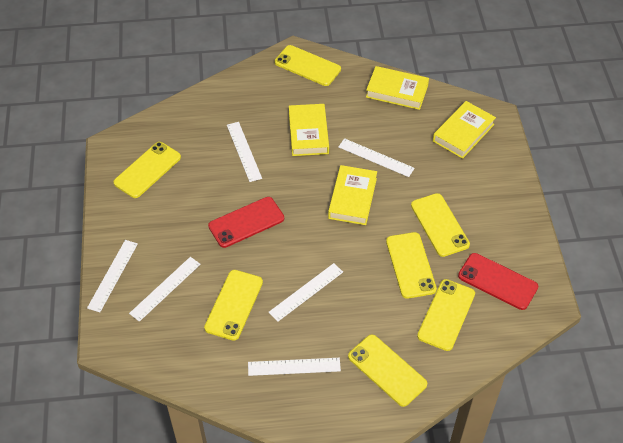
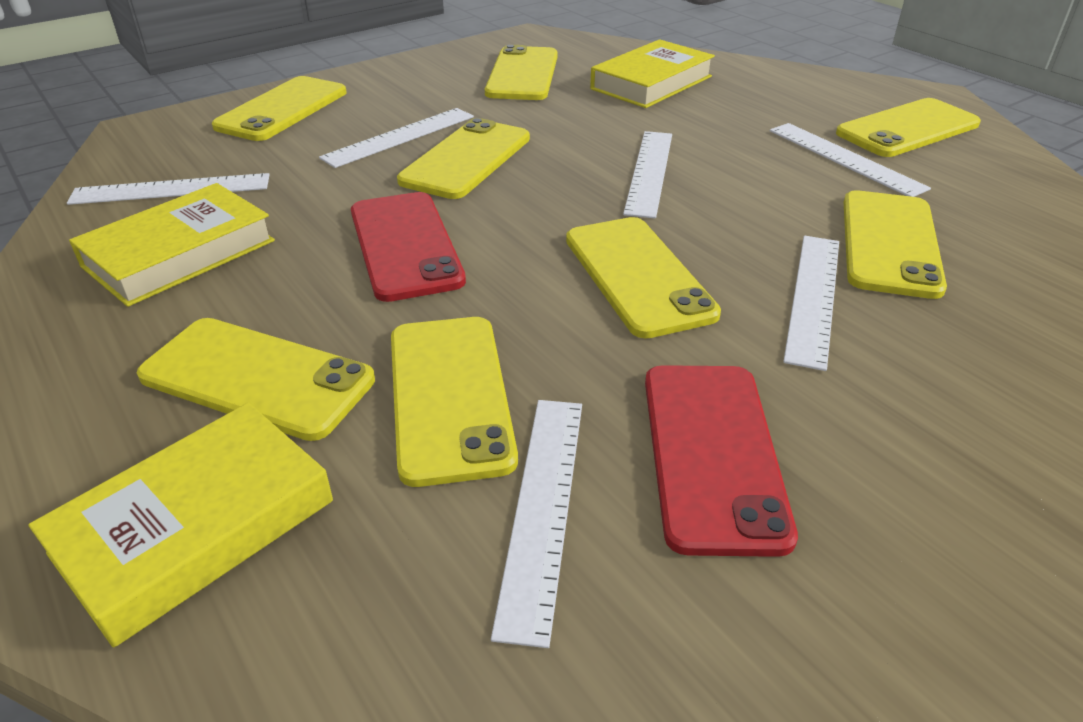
yellow book: [289,104,329,156] [328,165,377,225] [366,66,429,110] [433,101,496,159] = 4 -> [28,403,333,647] [69,183,275,307] [590,39,715,108] = 3
yellow phone: [114,142,181,198] [204,270,263,341] [275,45,341,86] [348,335,427,407] [386,232,437,298] [411,193,470,257] [417,279,475,351] = 7 -> [137,318,375,441] [212,76,347,141] [391,317,518,487] [397,118,530,199] [485,45,558,100] [566,217,721,339] [836,98,981,157] [844,190,947,299] = 8

